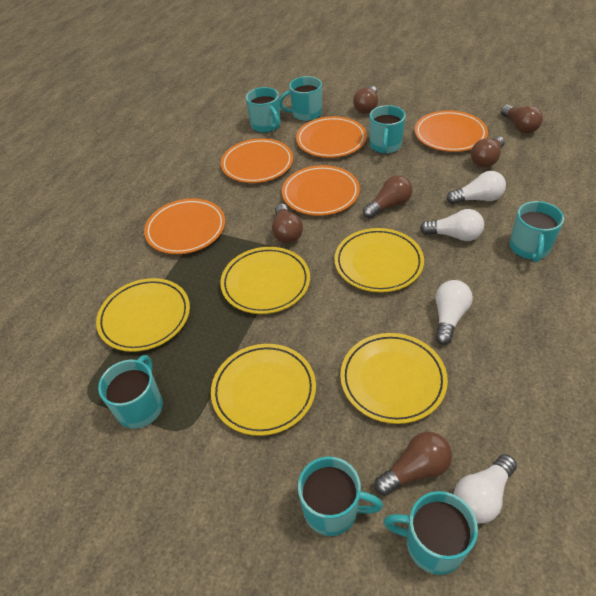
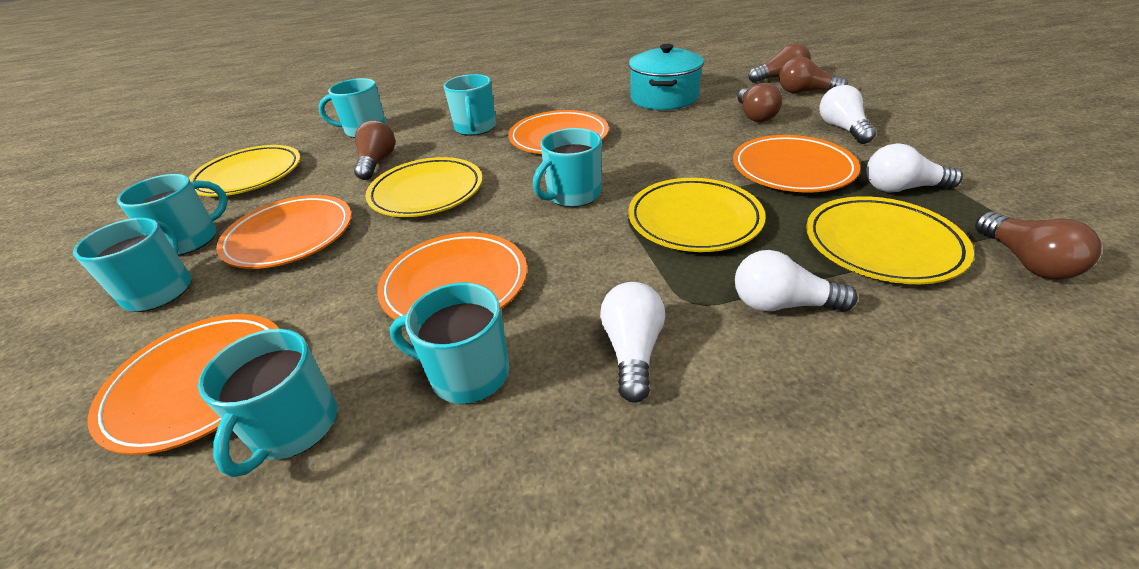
brown light bulb: [272,204,303,243] [353,86,378,114] [363,175,412,218] [374,432,452,496] [471,136,505,167] [501,105,543,134] = 6 -> [354,120,395,180] [737,83,782,122] [748,43,811,83] [779,57,848,93] [975,212,1101,280] = 5
turquoise pot: none = 0 -> [629,44,704,110] = 1
yellow plate: [96,278,190,352] [211,344,316,436] [220,247,310,314] [335,228,424,293] [340,333,448,424] = 5 -> [189,145,301,197] [365,157,483,217] [628,178,766,252] [806,196,974,284] = 4

